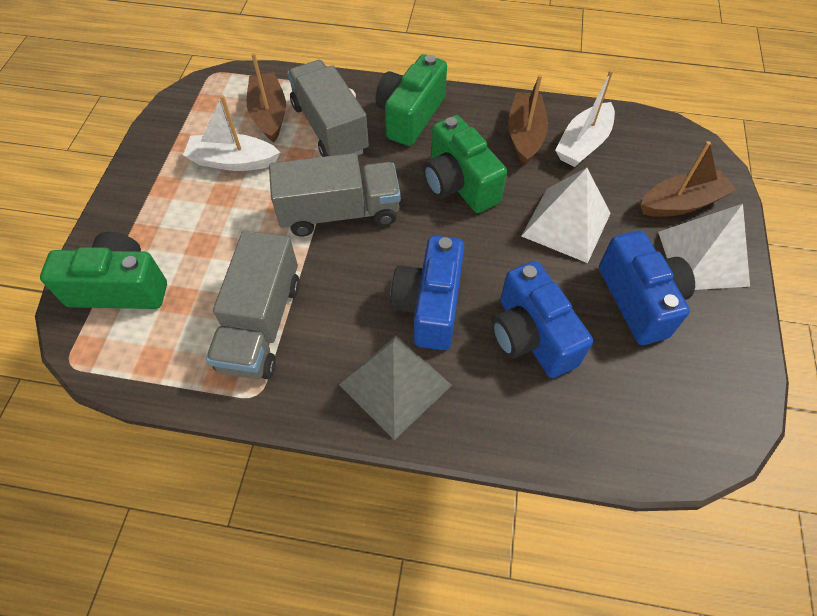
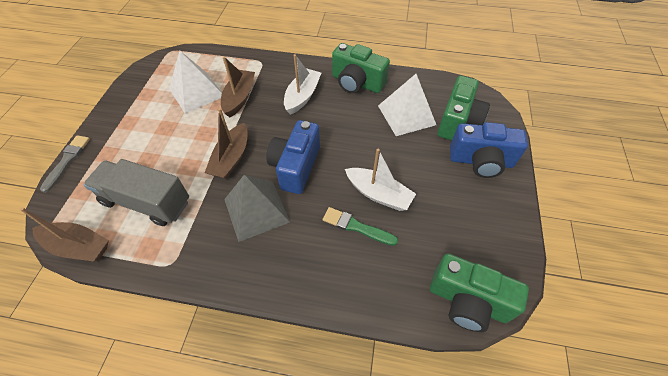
blue camera: [390,236,464,350] [492,261,593,378] [599,231,695,345] = 3 -> [267,120,320,194] [450,122,528,178] = 2
green brush: none = 0 -> [323,207,398,246] = 1
grey brush: none = 0 -> [40,135,90,193] = 1
grey truck: [206,231,300,379] [269,153,401,236] [287,60,369,157] = 3 -> [84,159,189,226] = 1

